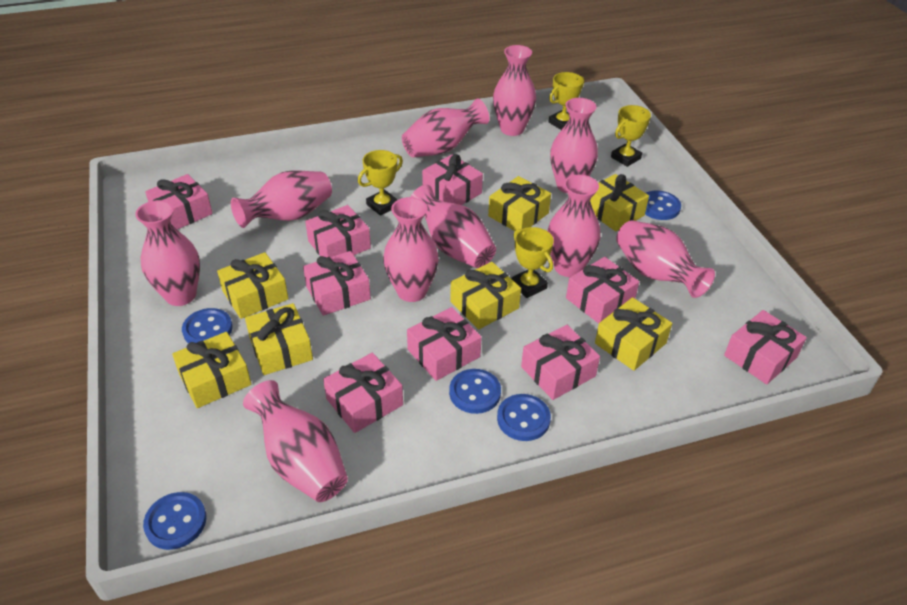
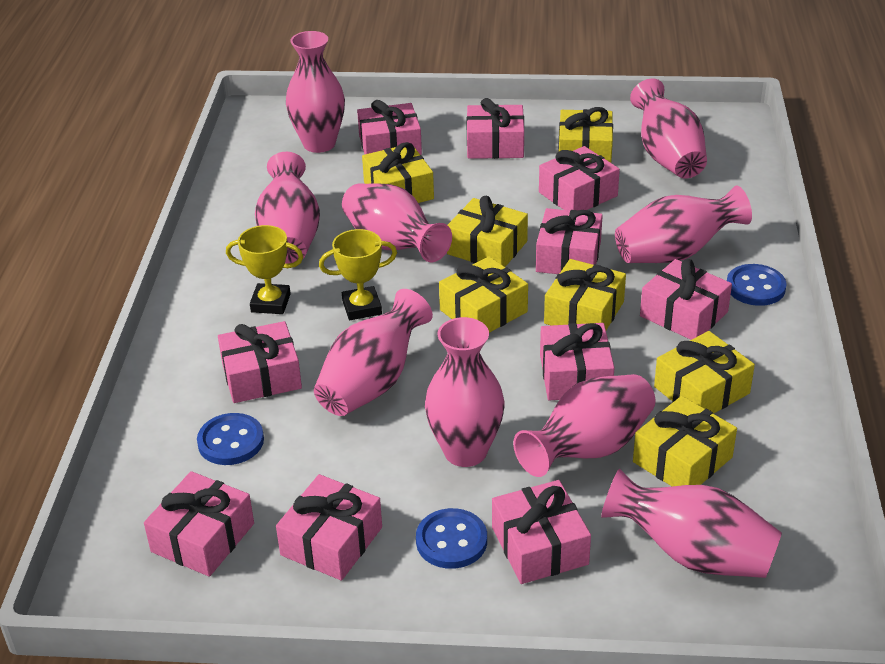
blue button: [143,492,206,550] [182,308,233,343] [449,369,501,414] [497,394,551,441] [645,191,681,220] = 5 -> [197,413,264,465] [416,508,487,569] [727,264,787,306] = 3
pink gift: [145,174,213,229] [303,251,371,316] [305,205,371,257] [323,353,403,433] [407,307,482,381] [422,154,483,205] [521,325,600,400] [566,257,639,324] [724,310,807,384] = 9 -> [144,471,254,577] [218,321,302,403] [276,474,382,581] [357,100,422,155] [466,98,524,159] [492,480,591,584] [536,208,603,274] [539,146,620,211] [540,323,615,400] [640,259,732,340] = 10
pink vase: [135,200,200,306] [231,171,332,228] [243,380,348,502] [383,197,439,302] [402,98,489,157] [410,185,496,268] [493,45,536,136] [547,175,601,277] [550,98,598,193] [616,220,715,298] = 10 -> [255,152,320,264] [286,31,345,153] [314,289,433,416] [342,183,452,262] [425,317,504,467] [513,374,655,477] [601,468,782,578] [615,185,752,263] [630,78,707,179] = 9
yellow trophy: [358,150,403,216] [512,227,554,298] [549,72,584,130] [611,105,651,167] = 4 -> [226,225,303,314] [319,229,397,320] = 2

